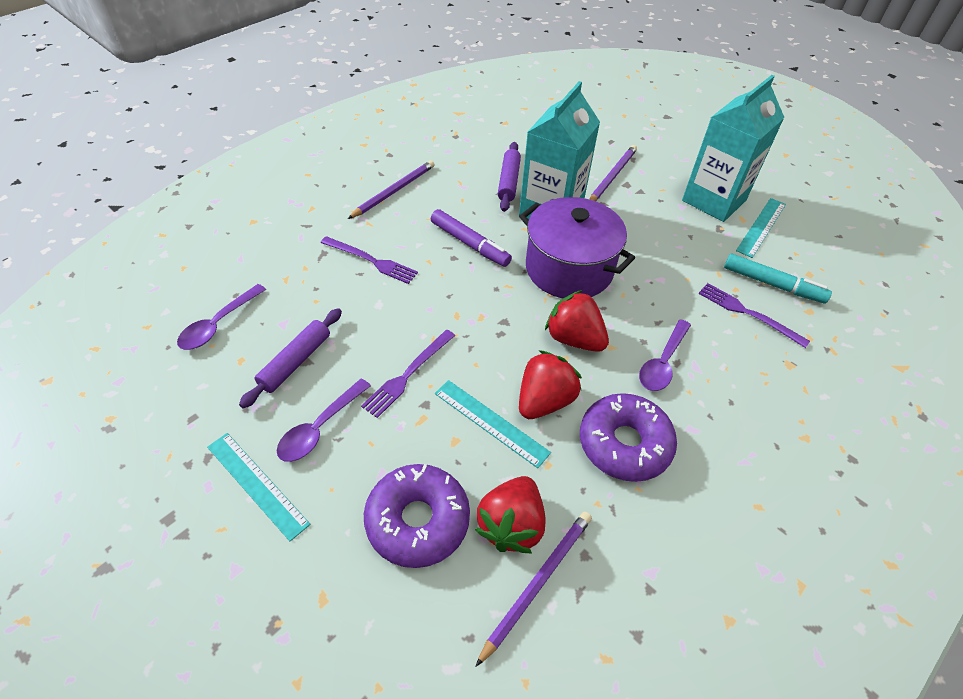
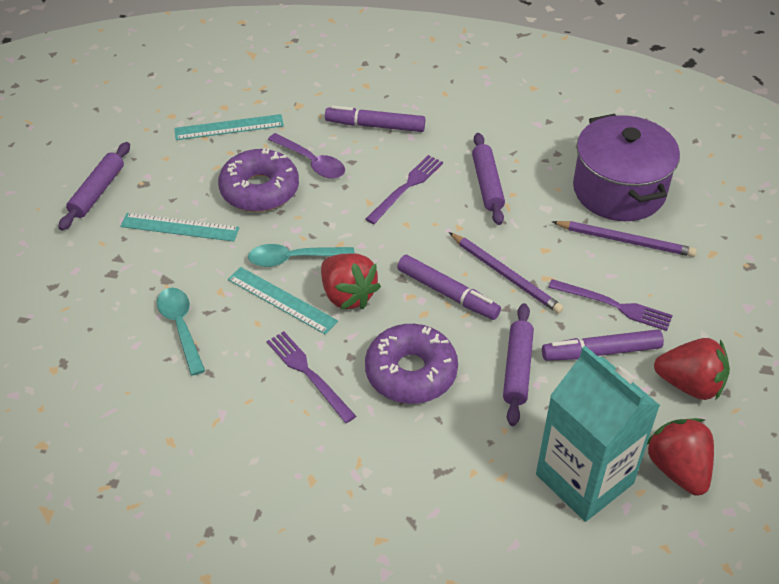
purple marker: [431,209,512,267] = 1 -> [325,105,425,132] [397,255,501,320] [542,329,664,361] = 3
purple pencil: [348,160,435,219] [475,511,592,667] [590,145,637,201] = 3 -> [449,232,564,314] [552,221,697,257] = 2
purple rolling pin: [239,308,342,408] [498,142,521,212] = 2 -> [58,142,130,231] [472,133,505,225] [503,303,534,426] = 3
purple spoon: [177,284,266,350] [277,379,371,462] [639,319,691,391] = 3 -> [268,133,345,179] = 1
turquoise carton: [519,81,600,220] [682,75,785,222] = 2 -> [536,346,660,522] = 1
turquoise marker: [724,254,832,304] = 1 -> none = 0
turquoise spoon: none = 0 -> [157,288,205,376] [248,244,355,267] = 2

